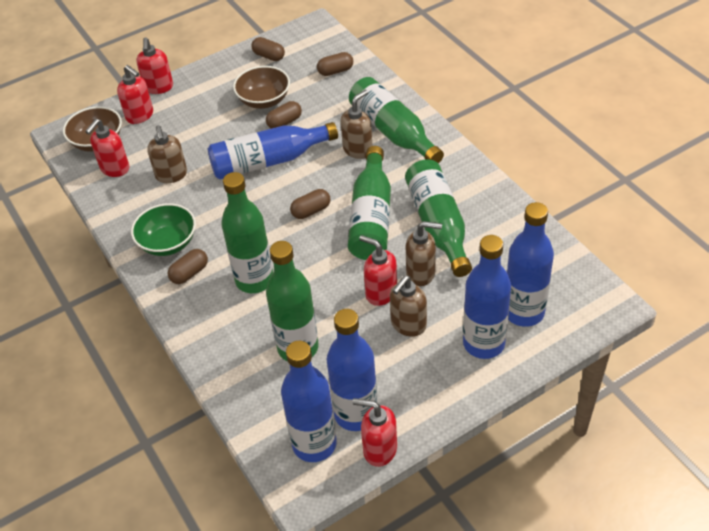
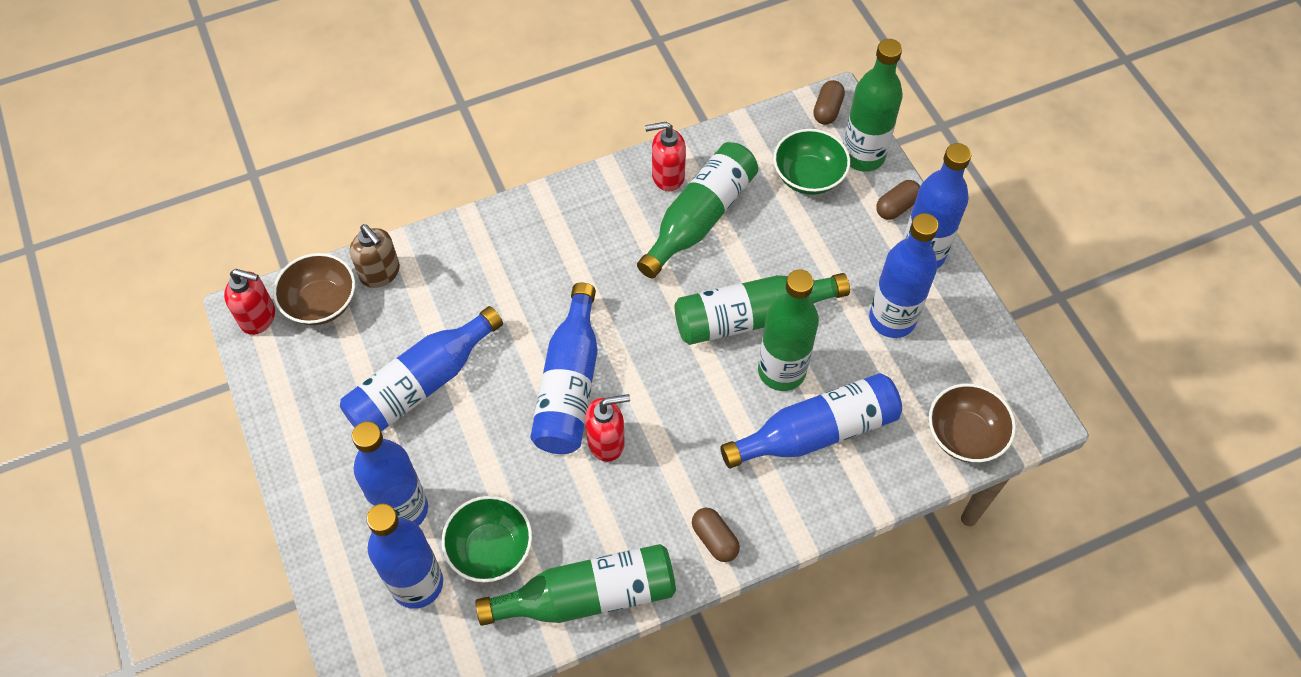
blue bottle: [208,122,338,179] [281,341,337,462] [327,309,378,431] [463,235,511,359] [507,202,554,327] = 5 -> [340,306,503,432] [352,421,428,526] [366,504,443,609] [530,283,598,454] [720,373,902,468] [869,213,939,338] [903,143,971,269] = 7
brown capsule: [168,249,208,284] [251,37,285,61] [266,101,302,129] [290,189,330,219] [317,52,353,76] = 5 -> [692,508,740,562] [813,80,845,125] [876,180,920,220] = 3
brown soap dispenser: [147,125,187,183] [341,90,373,159] [390,276,427,337] [406,221,442,286] = 4 -> [350,224,400,288] = 1
green bowl: [131,203,196,256] = 1 -> [441,496,532,582] [773,129,850,195] = 2
red soap dispenser: [85,119,129,177] [117,65,153,124] [136,37,173,94] [353,398,397,467] [359,235,397,306] = 5 -> [224,269,275,335] [585,394,630,462] [645,122,686,191] = 3

